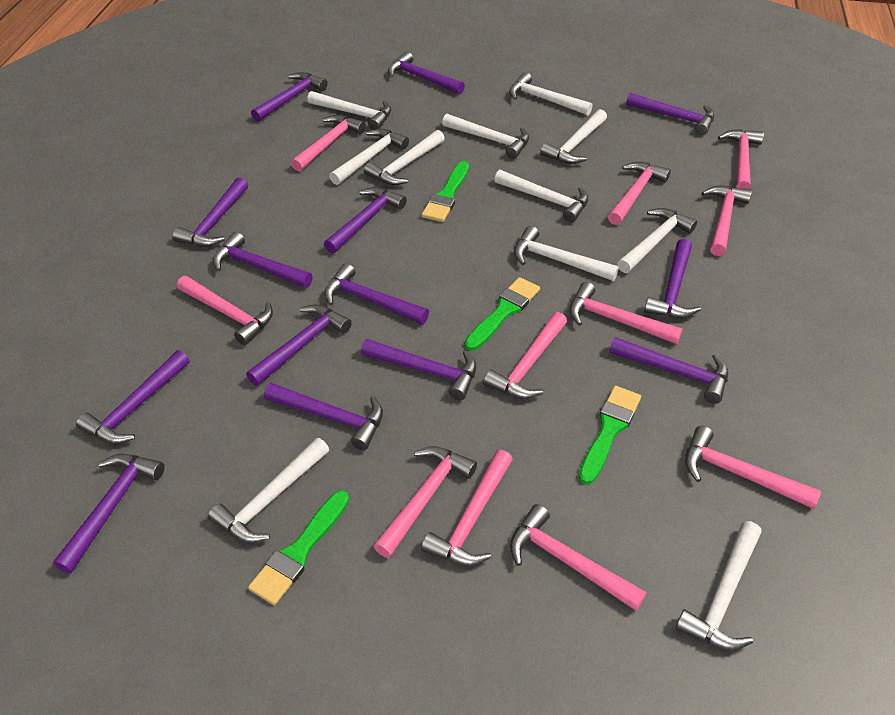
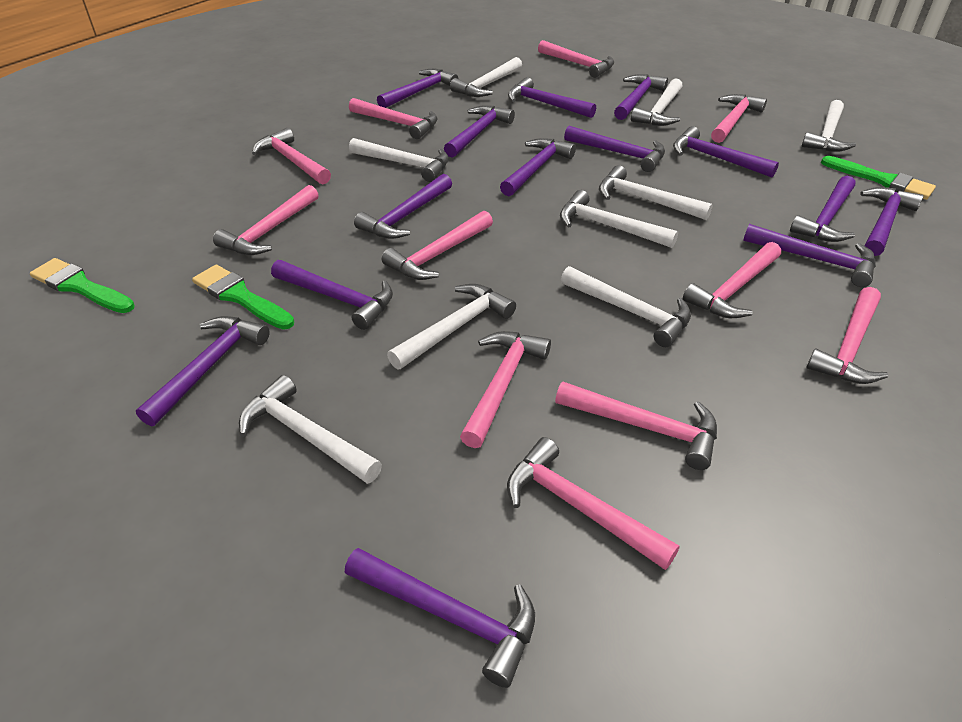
green brush: [248,490,349,605] [422,161,469,222] [465,277,540,351] [579,386,641,484] = 4 -> [30,258,135,313] [192,265,294,330] [821,156,936,200] = 3
white hammer: [208,438,330,543] [307,91,391,130] [329,129,409,185] [364,130,445,185] [442,114,529,159] [494,170,588,223] [509,72,593,115] [514,226,619,281] [540,109,607,164] [617,208,697,273] [675,521,762,650] = 11 -> [239,375,382,484] [349,138,449,182] [387,284,516,369] [450,57,522,97] [560,190,678,248] [561,266,691,347] [599,165,713,220] [631,78,683,126] [802,100,856,152] = 9

